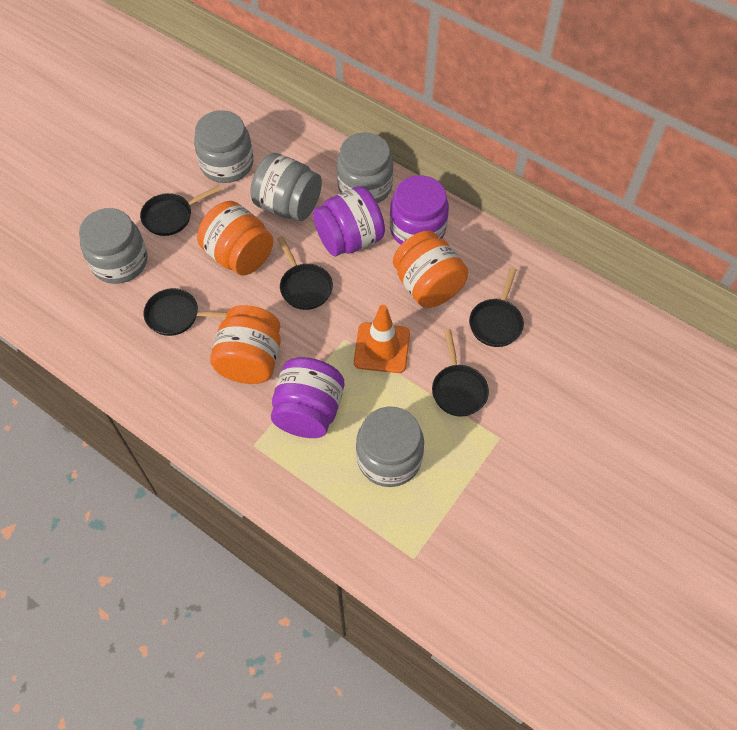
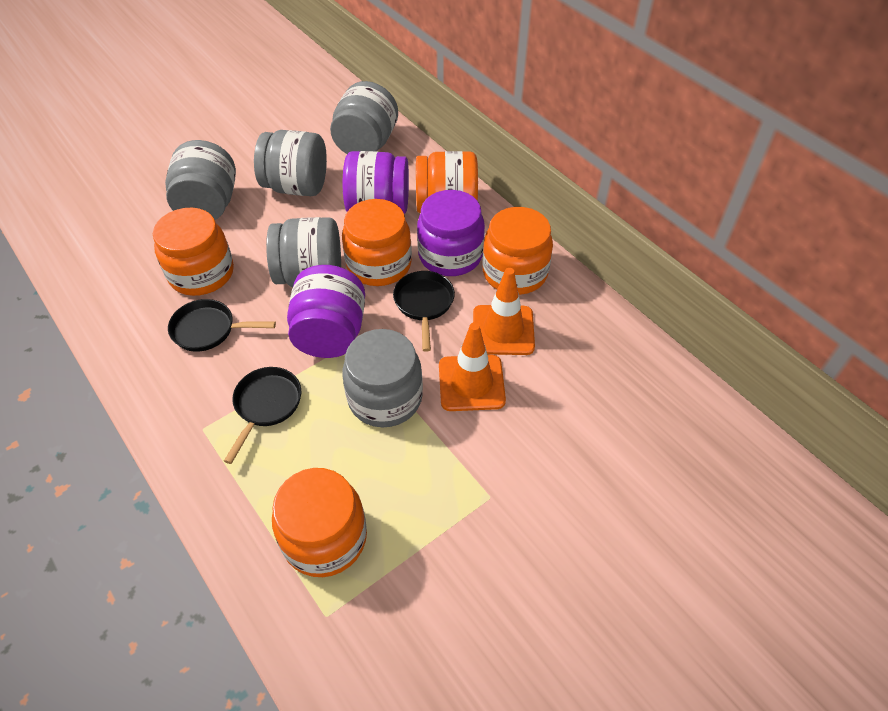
black pan: [140,185,221,236] [144,288,227,336] [277,236,333,310] [432,329,489,417] [469,268,524,347] = 5 -> [168,299,276,352] [224,367,301,464] [393,271,455,352] = 3
orange jar: [197,201,274,275] [210,305,281,384] [393,231,468,308] = 3 -> [153,208,234,296] [272,468,367,577] [342,199,412,286] [416,151,478,213] [482,207,553,295] = 5
orange traffic cone: [354,305,410,373] = 1 -> [439,322,506,411] [473,268,535,355] = 2

